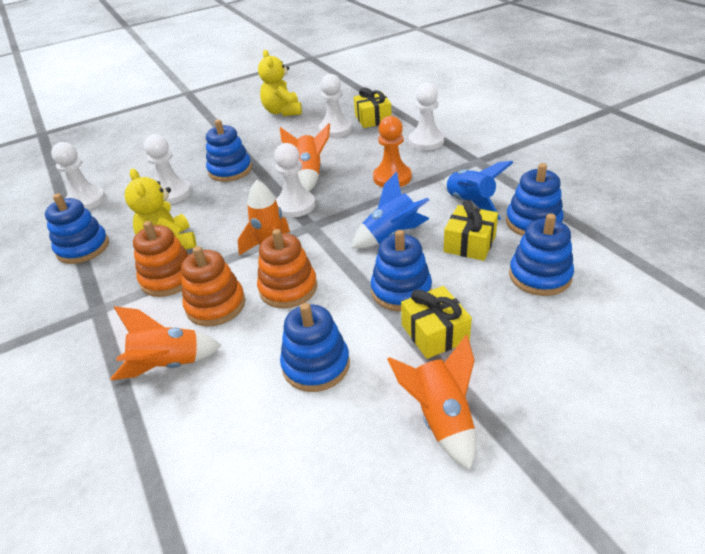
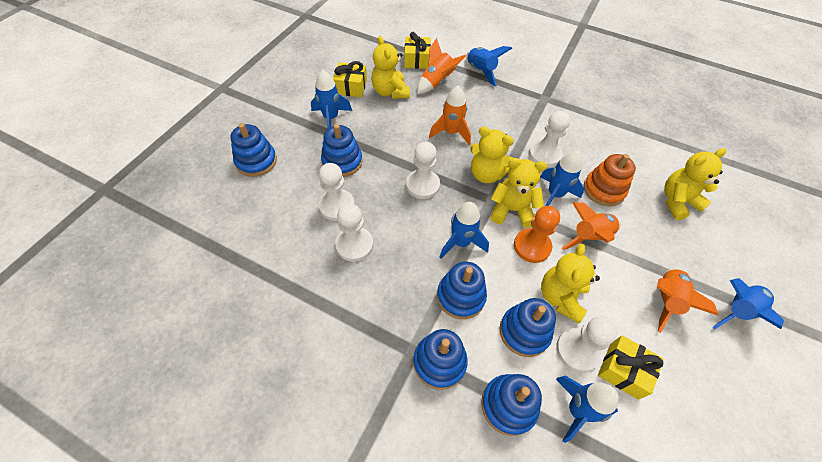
blue rocket: [352,172,430,249] [443,161,513,220] = 2 -> [311,70,352,128] [440,202,489,259] [466,46,512,87] [540,151,584,206] [556,376,619,443] [712,278,784,330] = 6
orange stacking toy: [133,221,189,297] [181,246,245,326] [257,229,317,309] = 3 -> [584,154,636,206] = 1
yellow teddy bear: [125,169,196,250] [258,50,302,116] = 2 -> [371,36,410,99] [470,127,514,183] [491,158,547,228] [541,244,600,324] [664,148,726,220] = 5

